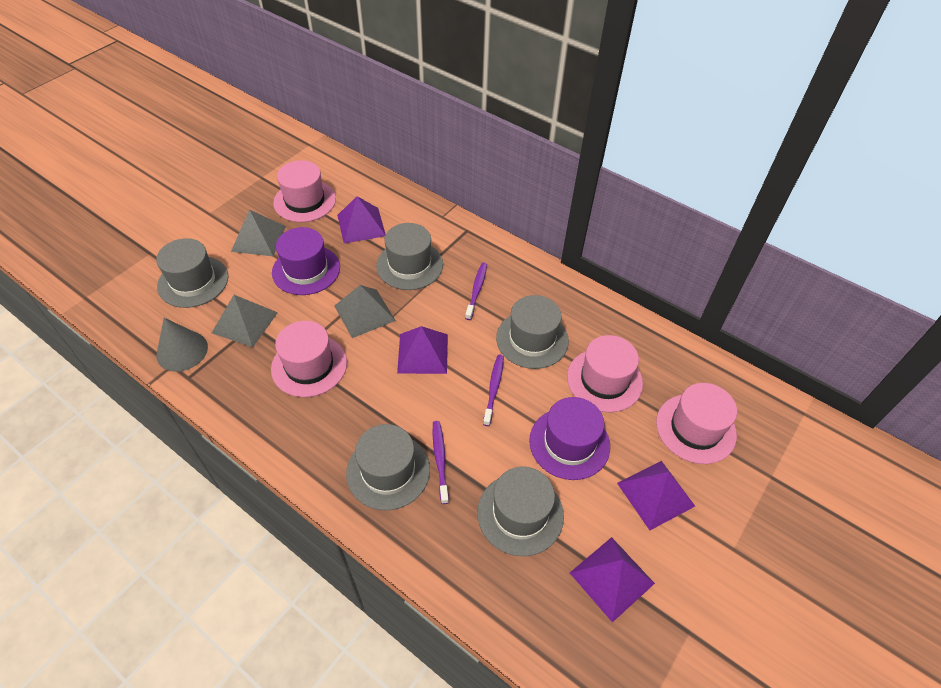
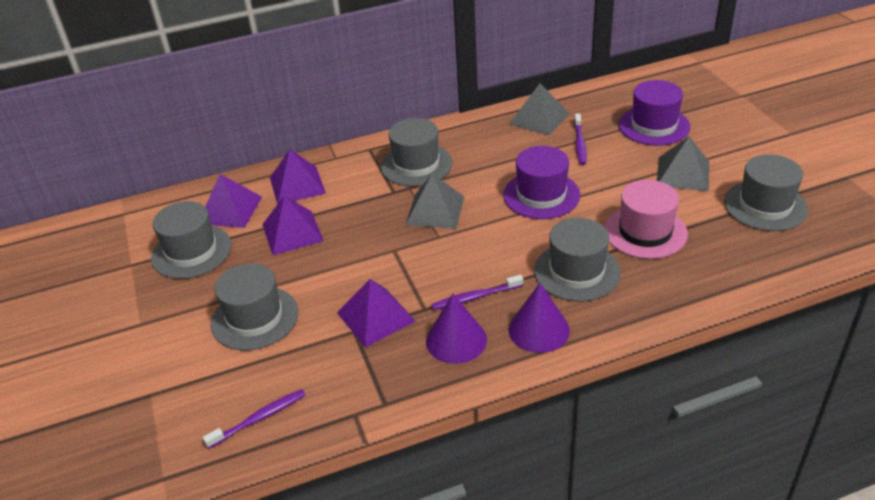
grey cone: [157,318,208,372] = 1 -> none = 0
pink hat: [271,321,347,397] [273,160,336,222] [567,335,643,412] [656,383,737,464] = 4 -> [604,180,688,259] = 1
purple cone: none = 0 -> [426,294,487,364] [508,283,570,353] = 2

